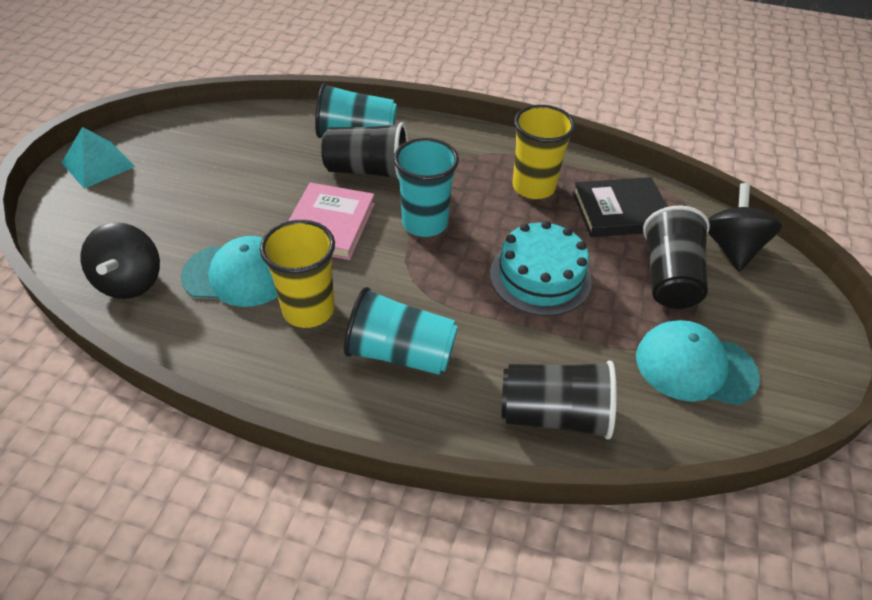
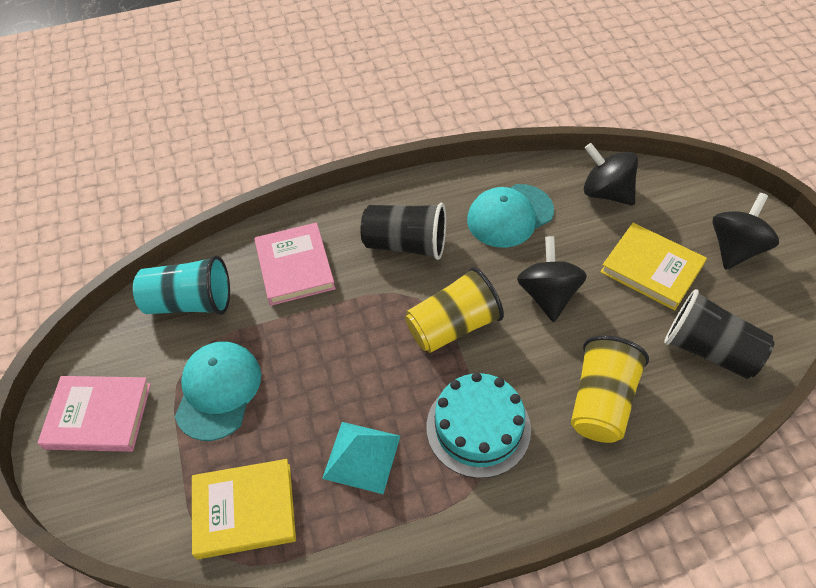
black book: [573,177,667,237] = 1 -> none = 0
black cup: [321,122,408,180] [502,360,617,440] [643,206,710,309] = 3 -> [361,203,446,260] [664,289,775,379] = 2
black spinning top: [81,222,160,299] [708,183,782,272] = 2 -> [517,236,587,322] [584,143,638,205] [712,193,779,270] = 3
pink book: [289,182,375,260] = 1 -> [37,376,151,452] [254,222,336,306] = 2
turquoise cup: [315,83,397,138] [344,287,458,375] [394,138,459,237] = 3 -> [133,255,230,315] = 1
yellow book: none = 0 -> [192,459,296,559] [600,223,707,310] = 2

